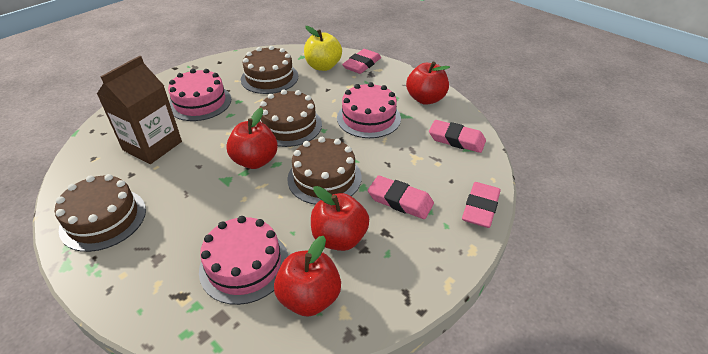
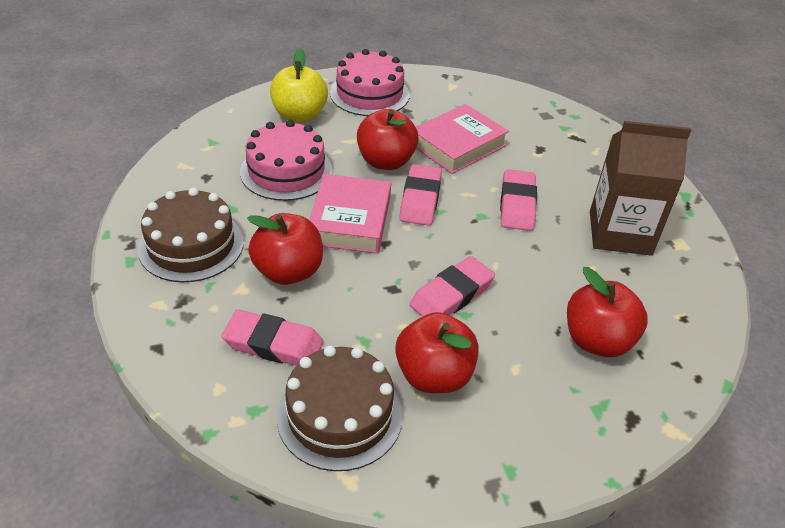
brown cake: [55,174,146,252] [241,46,298,94] [259,89,322,147] [287,137,362,205] = 4 -> [138,188,244,282] [277,346,403,471] = 2
pink book: none = 0 -> [309,174,391,254] [416,104,509,174] = 2
pink cake: [168,69,231,121] [199,216,288,305] [337,82,401,138] = 3 -> [240,120,333,201] [330,49,410,116] = 2

